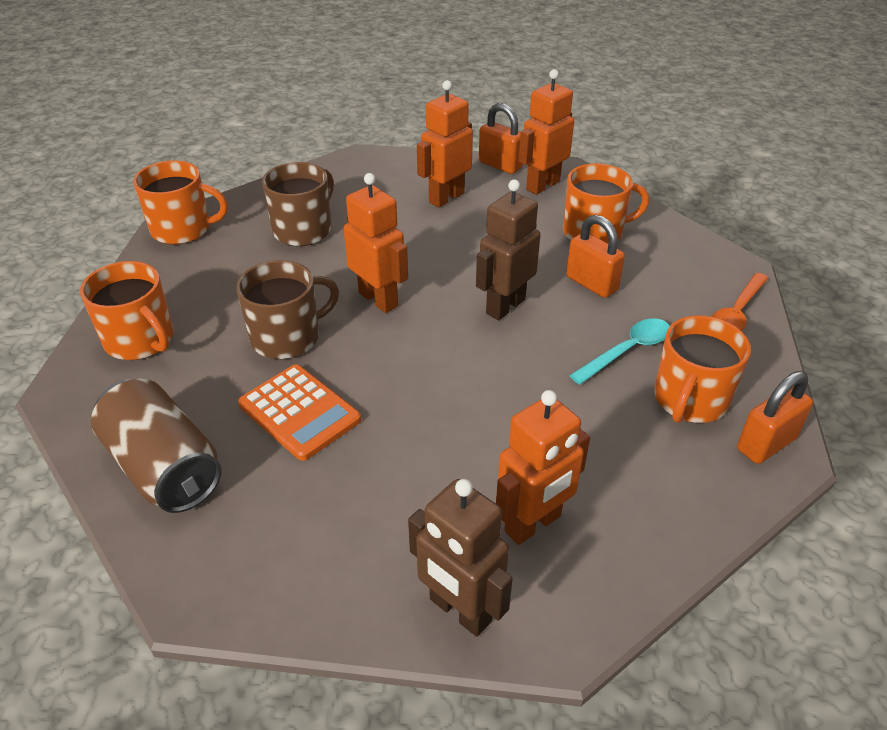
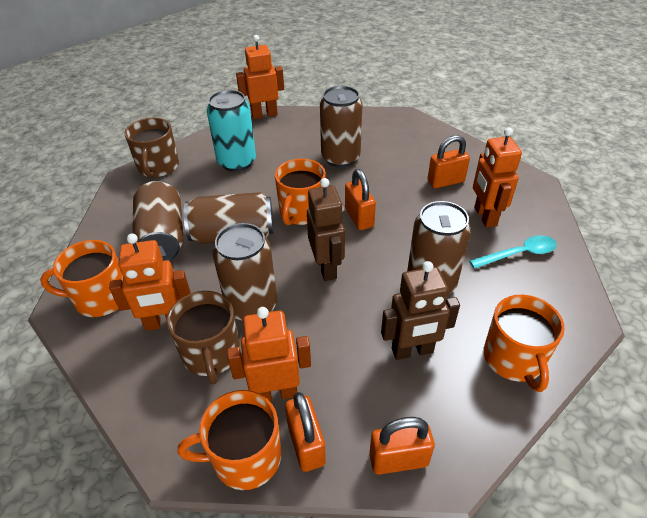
brown can: [91,379,221,513] = 1 -> [132,181,184,262] [184,192,274,244] [213,223,277,321] [320,86,363,167] [407,201,471,294] = 5
orange calculator: [238,364,361,461] = 1 -> none = 0
orange padlock: [479,103,523,174] [566,215,625,298] [737,371,813,464] = 3 -> [285,392,326,472] [345,169,376,230] [369,417,435,475] [427,135,470,188] = 4
orange spoon: [712,273,769,331] = 1 -> none = 0
turquoise can: none = 0 -> [207,90,256,172] = 1

